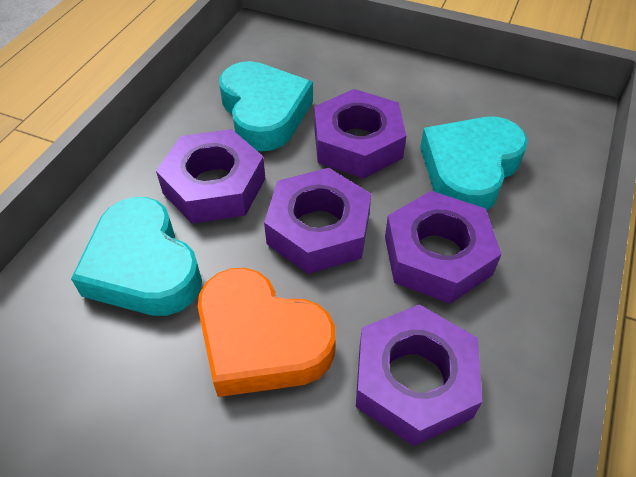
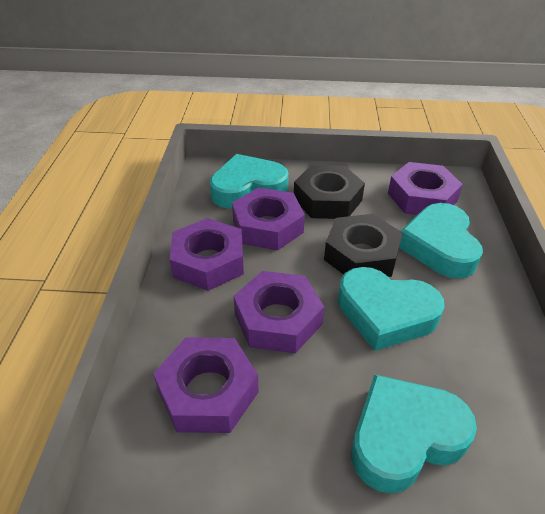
black nut: none = 0 -> [294,165,365,219] [324,214,403,277] = 2
orange heart: [198,268,335,397] = 1 -> none = 0
turquoise heart: [71,197,202,316] [219,61,313,151] [420,117,528,211] = 3 -> [210,154,289,209] [338,267,445,351] [351,374,477,494] [399,203,483,279] = 4

